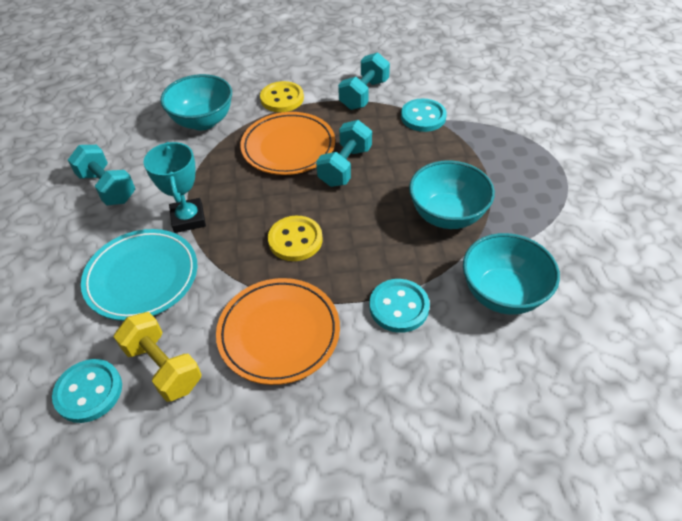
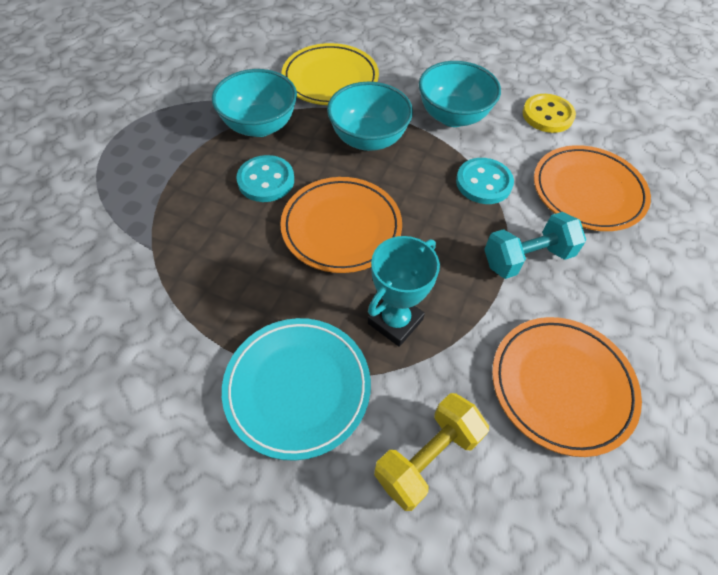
orange plate: [216,278,340,385] [240,112,335,175] = 2 -> [280,177,402,273] [492,317,642,457] [534,145,651,231] = 3
turquoise button: [52,359,122,423] [369,279,430,333] [401,98,447,132] = 3 -> [236,155,294,202] [456,158,514,204] = 2
turquoise dumbbell: [68,145,135,205] [316,120,372,187] [338,52,390,110] = 3 -> [484,212,586,279] = 1
yellow button: [260,81,304,112] [268,216,323,261] = 2 -> [523,94,576,133] = 1
yellow plate: none = 0 -> [282,43,379,105] = 1

